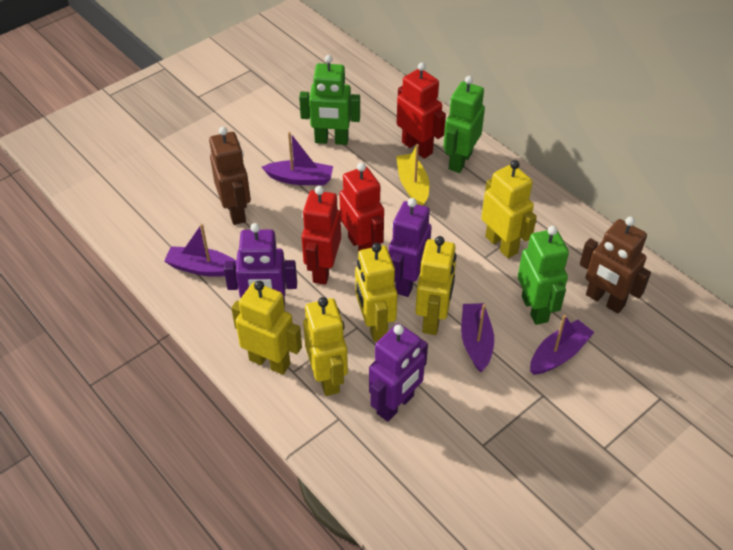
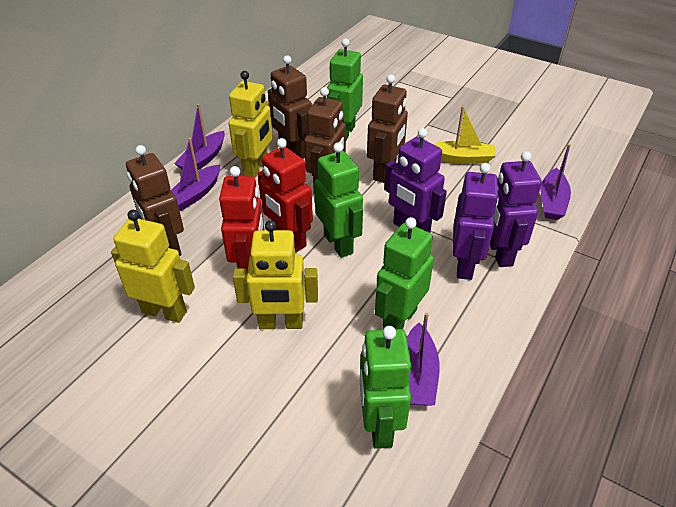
brown robot: [209,127,251,225] [579,217,651,313] = 2 -> [126,145,184,256] [268,55,312,159] [304,87,346,194] [367,75,408,183] = 4
green robot: [299,55,360,145] [443,76,485,173] [518,226,569,325] = 3 -> [314,142,363,258] [327,39,363,140] [360,326,411,449] [375,217,434,330] = 4
red robot: [301,186,341,285] [339,163,384,252] [397,63,446,159] = 3 -> [219,166,264,272] [258,138,313,252] = 2
yellow robot: [231,281,302,375] [303,297,348,396] [355,243,397,342] [415,236,456,335] [481,160,537,258] = 5 -> [111,210,195,323] [229,71,273,178] [233,220,318,329] = 3

